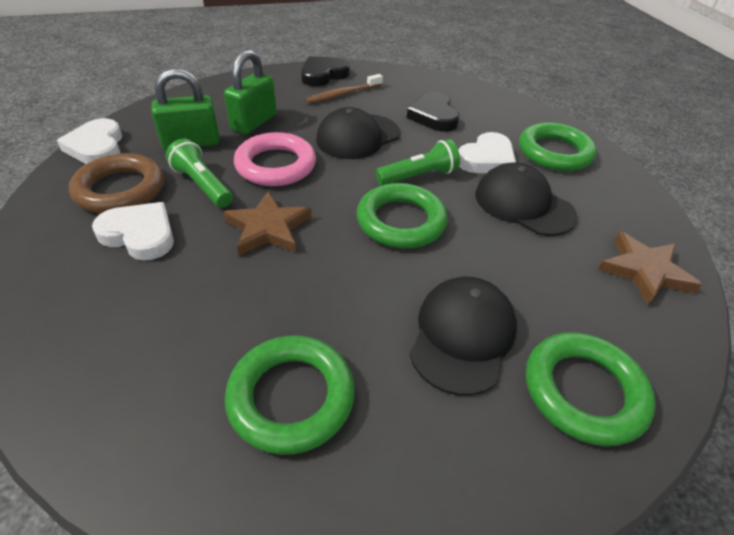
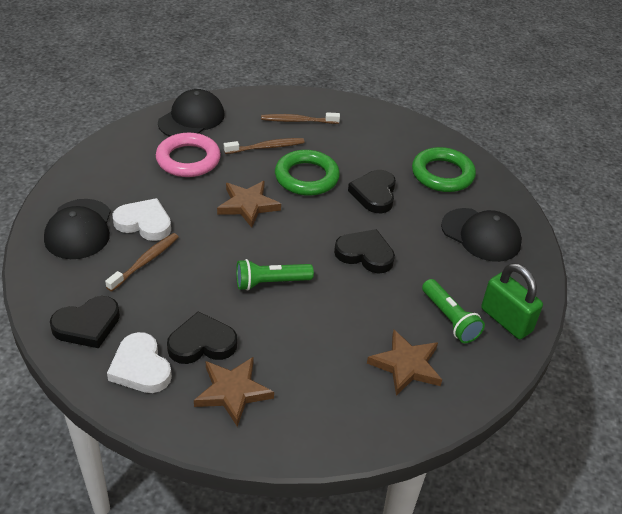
black heart: [301,56,350,86] [407,92,460,132] = 2 -> [50,296,120,348] [167,311,237,364] [334,229,395,274] [348,170,396,213] = 4
brown ring: [69,153,164,213] = 1 -> none = 0
brown star: [223,191,312,256] [598,231,702,306] = 2 -> [194,357,274,427] [217,181,281,228] [367,330,442,396] = 3
brown toothbrush: [305,74,383,104] = 1 -> [105,233,179,291] [224,138,305,154] [261,113,340,124] = 3
green padlock: [151,68,220,150] [224,50,277,134] = 2 -> [481,263,543,339] = 1
green ring: [225,336,355,455] [356,183,448,249] [519,122,597,171] [526,332,656,446] = 4 -> [275,150,340,196] [412,147,476,192] = 2
white heart: [57,118,122,164] [92,202,174,261] [458,132,516,173] = 3 -> [107,332,172,393] [112,198,171,241] = 2

